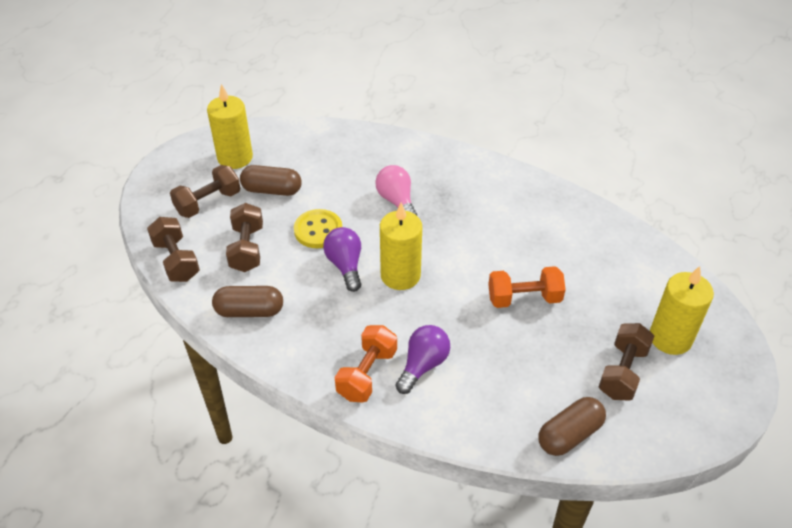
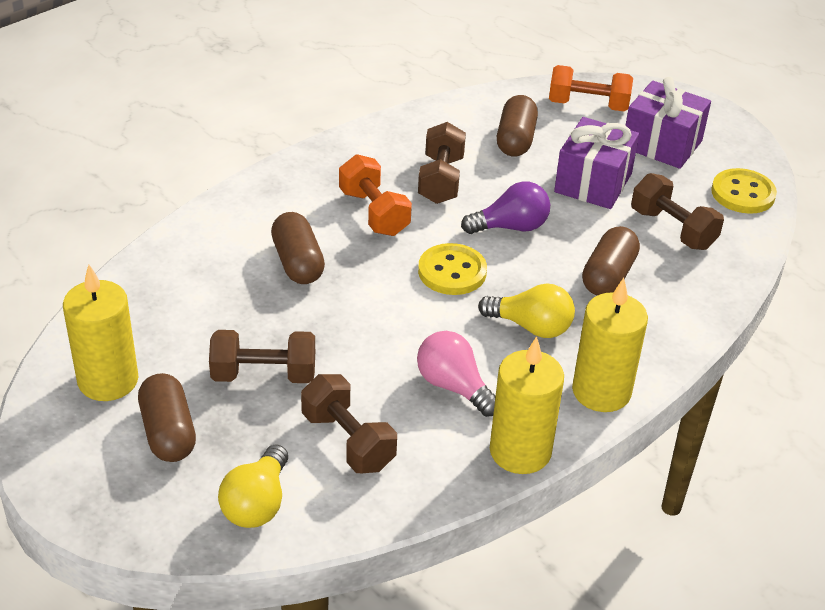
brown capsule: [212,286,283,317] [240,165,302,196] [538,397,606,456] = 3 -> [138,373,196,462] [271,212,325,284] [497,95,538,157] [582,226,640,296] = 4
purple gift: none = 0 -> [554,117,639,209] [626,77,711,169] = 2
purple light bulb: [323,227,361,292] [395,325,450,394] = 2 -> [461,181,550,234] = 1
yellow button: [294,209,342,248] = 1 -> [418,243,487,295] [711,168,777,214] = 2
yellow light bulb: none = 0 -> [218,444,288,528] [478,283,575,338] = 2

